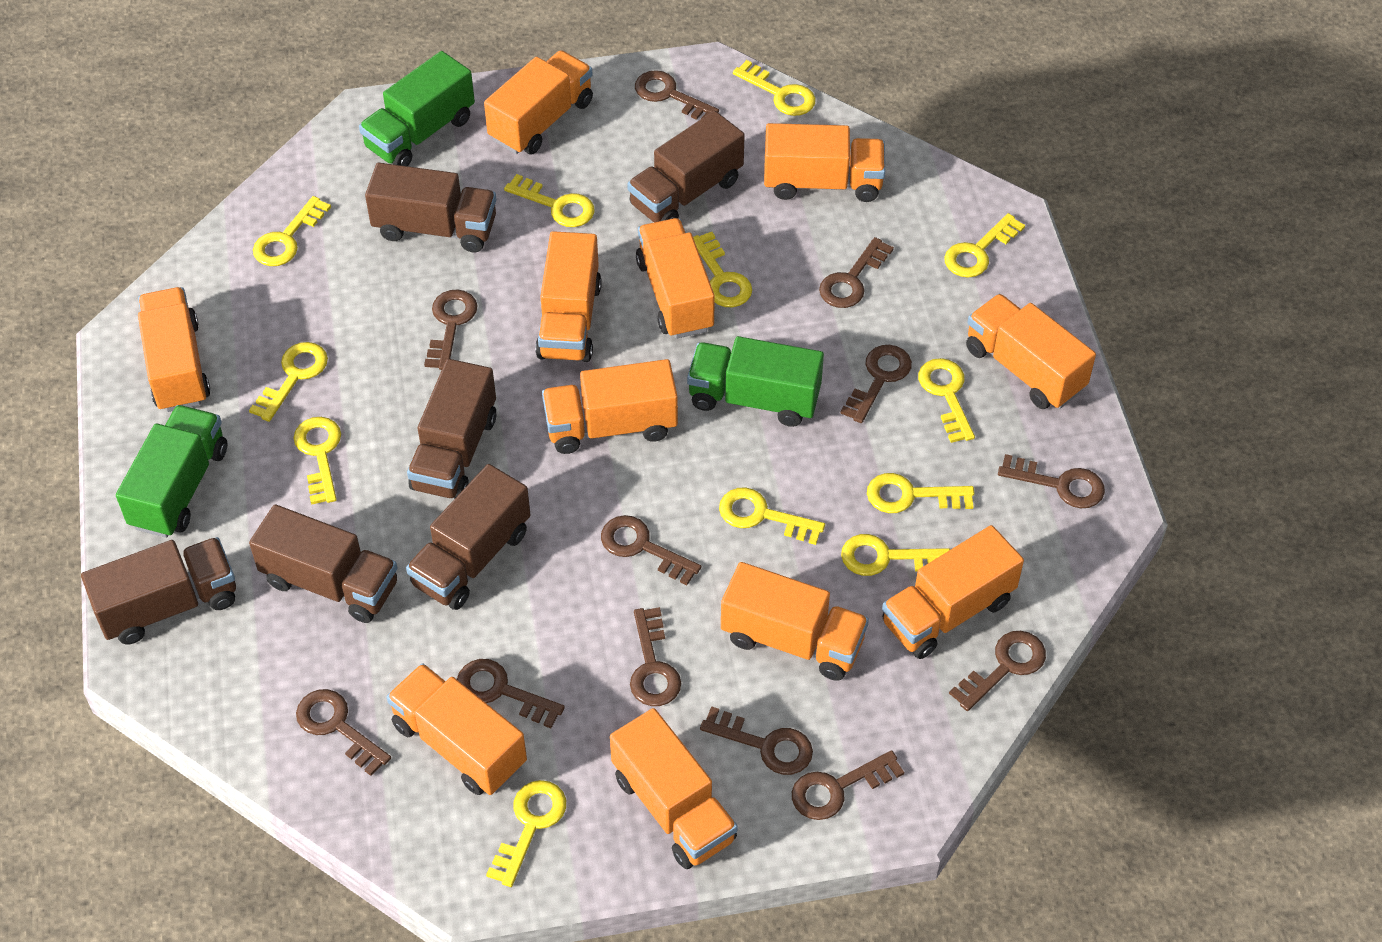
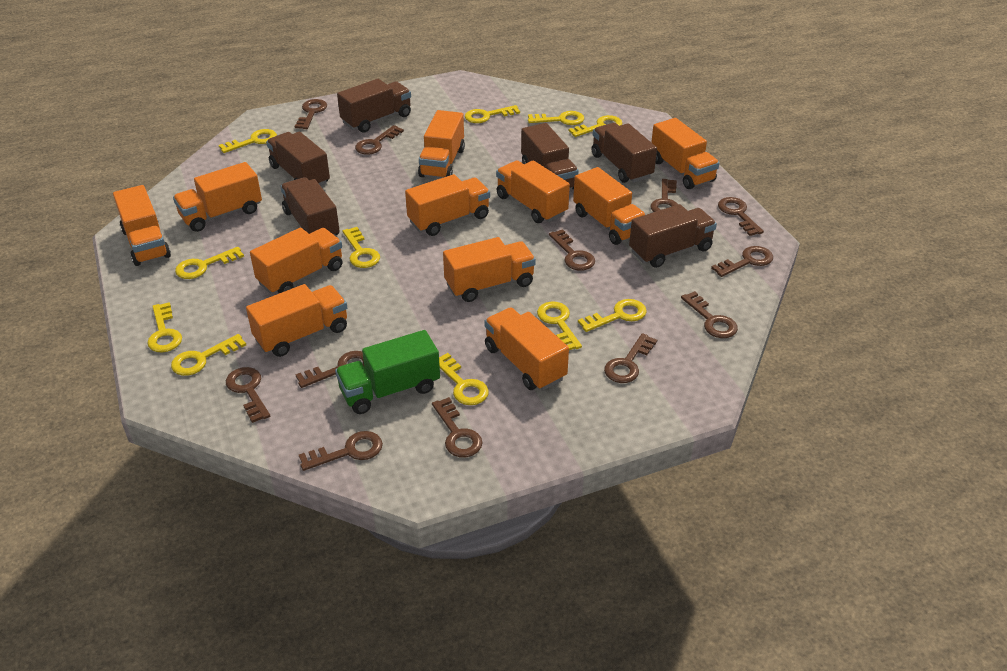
green truck: [116,405,227,538] [359,51,475,166] [687,336,824,427] = 3 -> [335,330,440,414] = 1
yellow key: [249,342,328,422] [253,196,331,266] [294,417,341,505] [486,780,566,887] [504,174,595,227] [693,232,752,307] [719,487,825,545] [733,60,816,116] [841,534,950,576] [867,473,974,513] [918,358,975,443] [944,213,1025,278] = 12 -> [148,302,182,352] [171,334,246,376] [175,247,244,279] [219,129,277,153] [343,227,380,268] [439,353,489,405] [465,105,520,123] [528,111,584,125] [537,301,582,350] [568,115,622,137] [578,299,647,332] = 11

